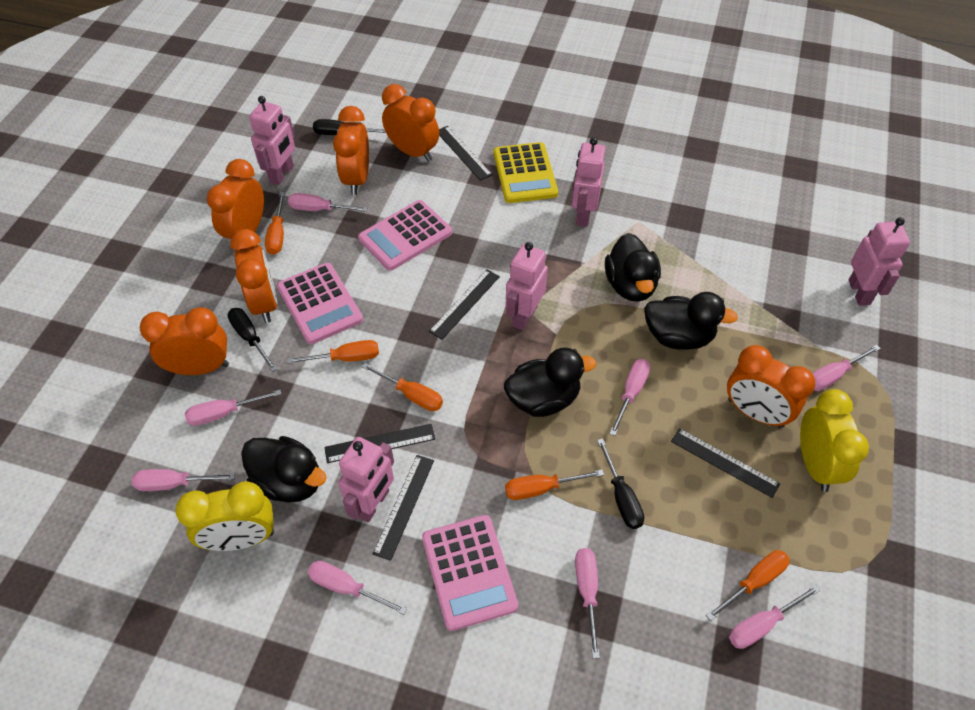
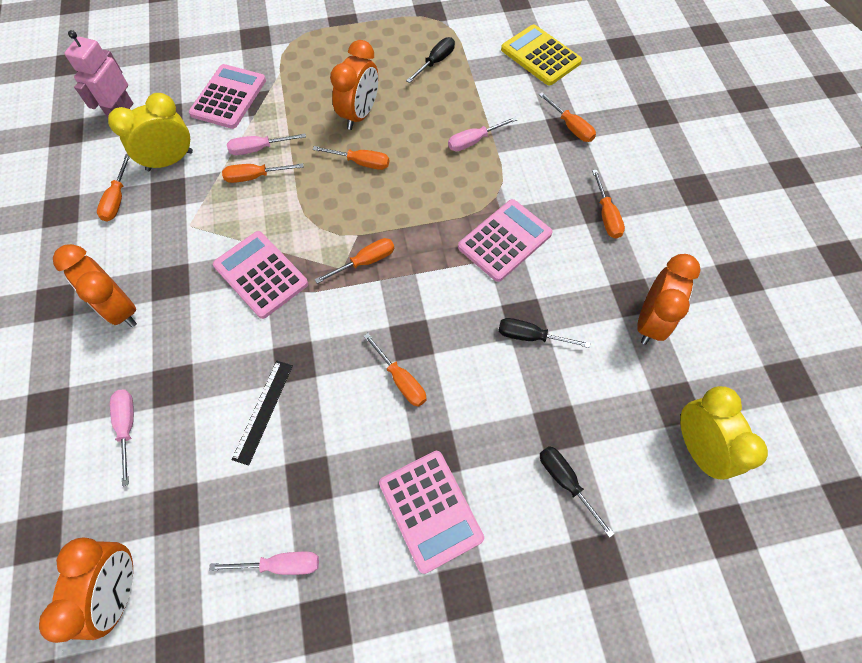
black duck: [241,436,327,503] [504,347,596,417] [605,233,661,302] [644,292,738,350] = 4 -> none = 0
black ruler: [324,424,435,463] [373,455,434,561] [429,269,500,340] [439,126,492,181] [671,428,780,498] = 5 -> [232,361,293,466] = 1
orange clock: [140,307,229,375] [207,159,264,239] [230,229,277,323] [333,106,369,195] [382,84,439,162] [727,345,815,428] = 6 -> [39,537,133,643] [53,244,137,327] [330,40,378,130] [637,254,701,345] = 4
orange screwdriver: [265,192,285,255] [287,340,379,364] [362,363,443,411] [505,470,604,500] [706,550,790,621] = 5 -> [97,154,130,222] [222,163,304,183] [312,146,389,170] [315,238,394,284] [363,333,426,407] [539,92,596,142] [592,170,625,239] = 7
pink calculator: [277,263,363,344] [358,200,452,271] [422,515,518,631] = 3 -> [189,64,266,129] [213,231,308,319] [379,451,484,574] [458,199,553,282] = 4
pink robot: [249,96,295,185] [338,437,394,523] [506,242,548,330] [572,137,605,227] [848,217,910,306] = 5 -> [64,30,133,118] = 1
pink screwdriver: [132,469,235,491] [185,390,281,426] [288,193,367,212] [308,561,407,615] [575,548,600,659] [609,359,650,436] [729,585,821,649] [812,345,881,391] = 8 -> [110,389,134,486] [209,552,319,575] [227,133,306,155] [448,117,517,151] = 4

